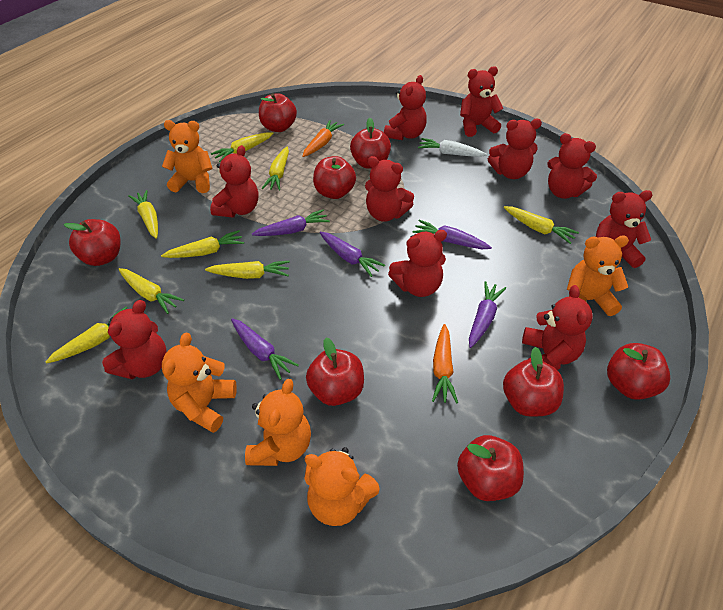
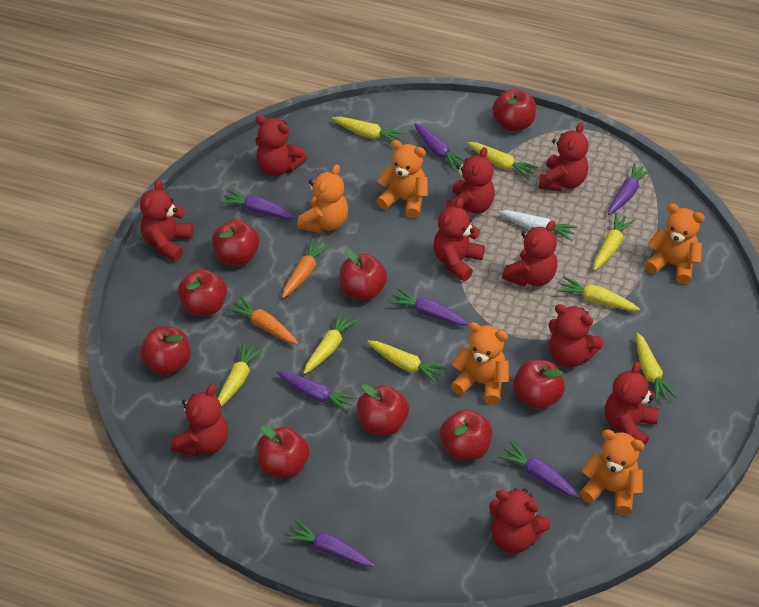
purple carrot: [231,318,299,380] [252,210,330,236] [320,232,385,277] [412,220,492,249] [469,281,506,348] = 5 -> [220,189,296,219] [276,371,358,414] [285,520,375,567] [389,288,469,325] [414,123,465,171] [498,442,580,498] [608,163,652,215] = 7
red apple: [64,219,121,266] [259,93,297,132] [306,338,364,406] [313,156,356,199] [350,118,391,169] [457,435,524,501] [503,347,564,417] [607,343,670,400] = 8 -> [140,326,191,375] [178,269,227,316] [212,220,260,265] [257,425,310,479] [339,249,387,301] [357,384,409,436] [440,409,492,461] [492,89,536,131] [513,360,565,409] = 9

